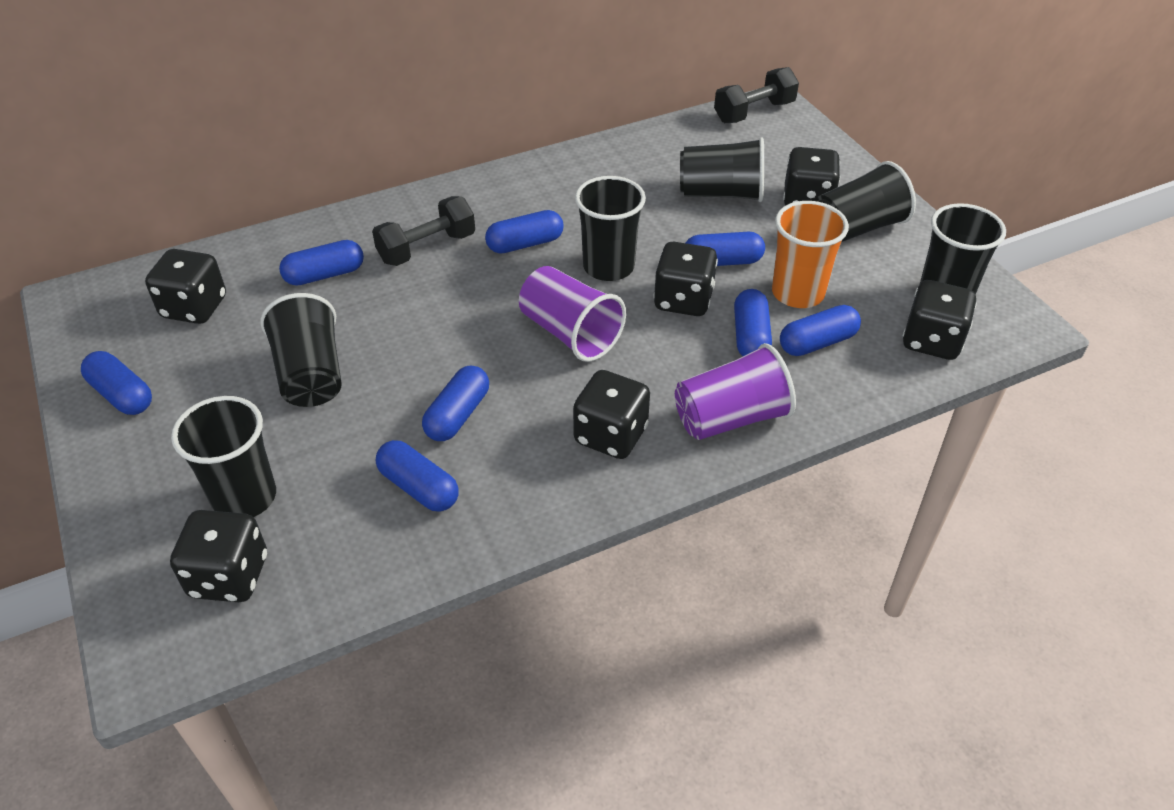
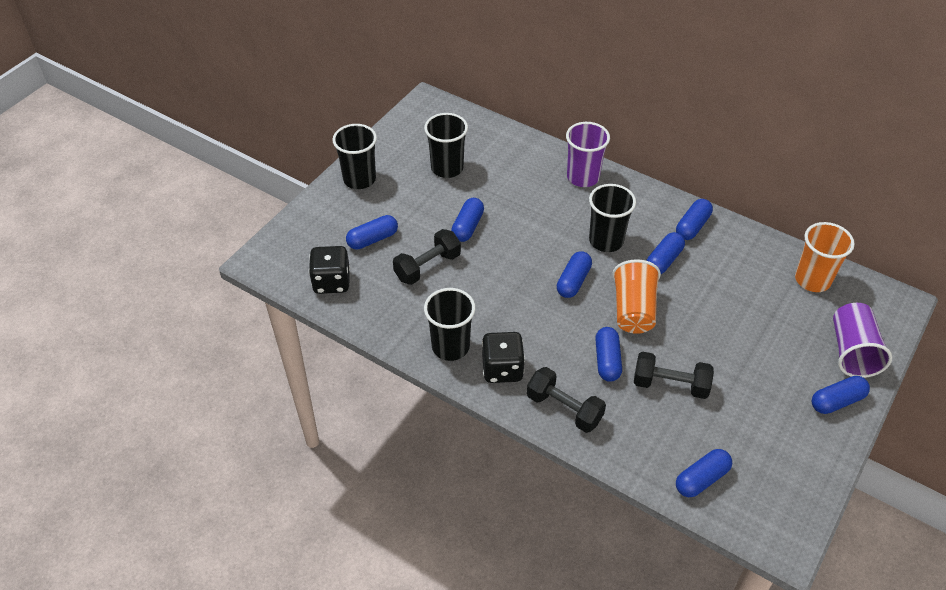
black cup: [171,396,276,517] [260,293,342,407] [575,176,646,281] [680,137,764,202] [815,161,916,242] [920,203,1006,294] = 6 -> [332,124,377,189] [424,113,468,178] [424,288,475,361] [589,184,636,252] = 4
black dice: [145,249,226,324] [170,510,267,602] [573,370,650,459] [653,242,718,316] [783,147,840,206] [903,280,977,360] = 6 -> [309,246,350,294] [482,332,525,383] = 2
black dumbbell: [372,196,475,266] [714,67,799,123] = 2 -> [393,229,461,285] [527,367,606,433] [634,352,714,399] = 3
orange cup: [772,201,849,308] = 1 -> [612,259,661,334] [795,222,855,292] = 2

